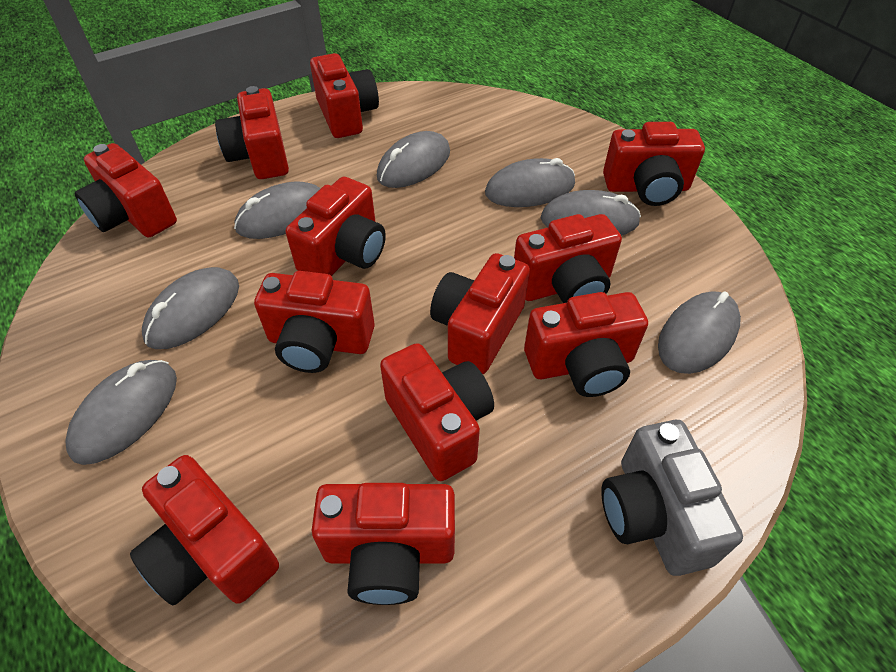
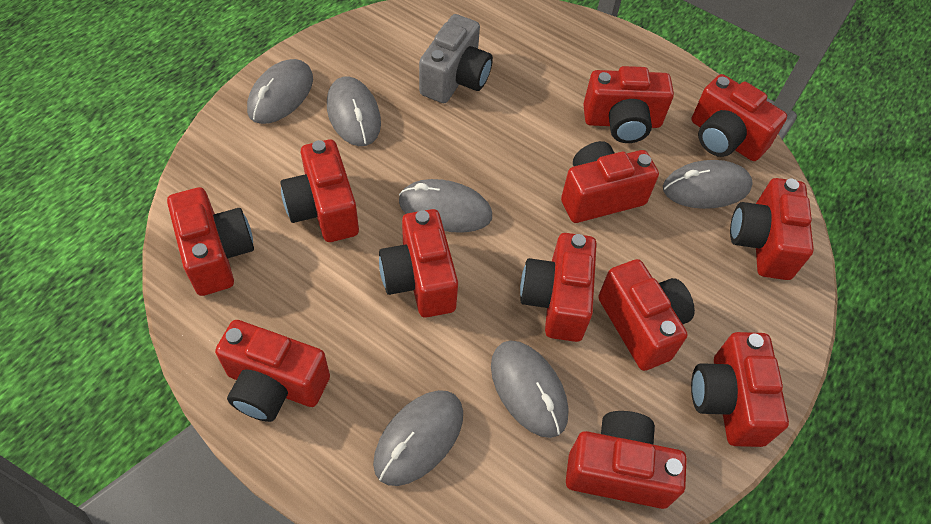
grey mouse: [65,360,177,465] [142,267,239,349] [234,181,321,239] [377,131,450,188] [485,158,575,207] [541,190,641,236] [658,291,741,374] = 7 -> [247,59,313,124] [327,76,381,146] [373,390,463,486] [399,179,492,233] [491,341,568,438] [663,160,753,209] = 6

